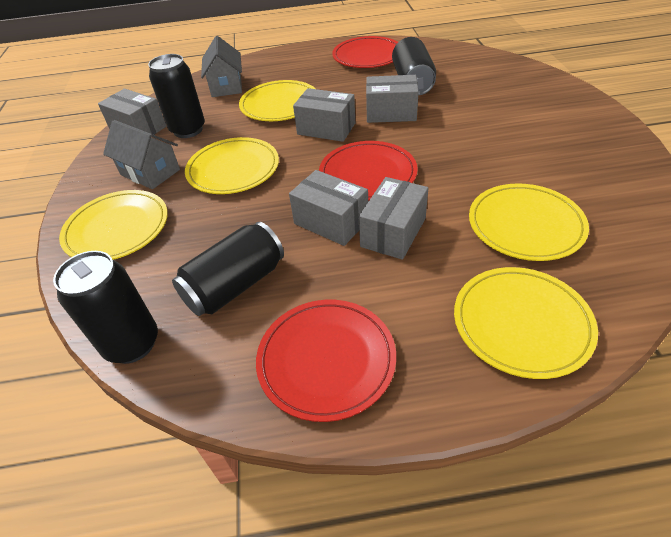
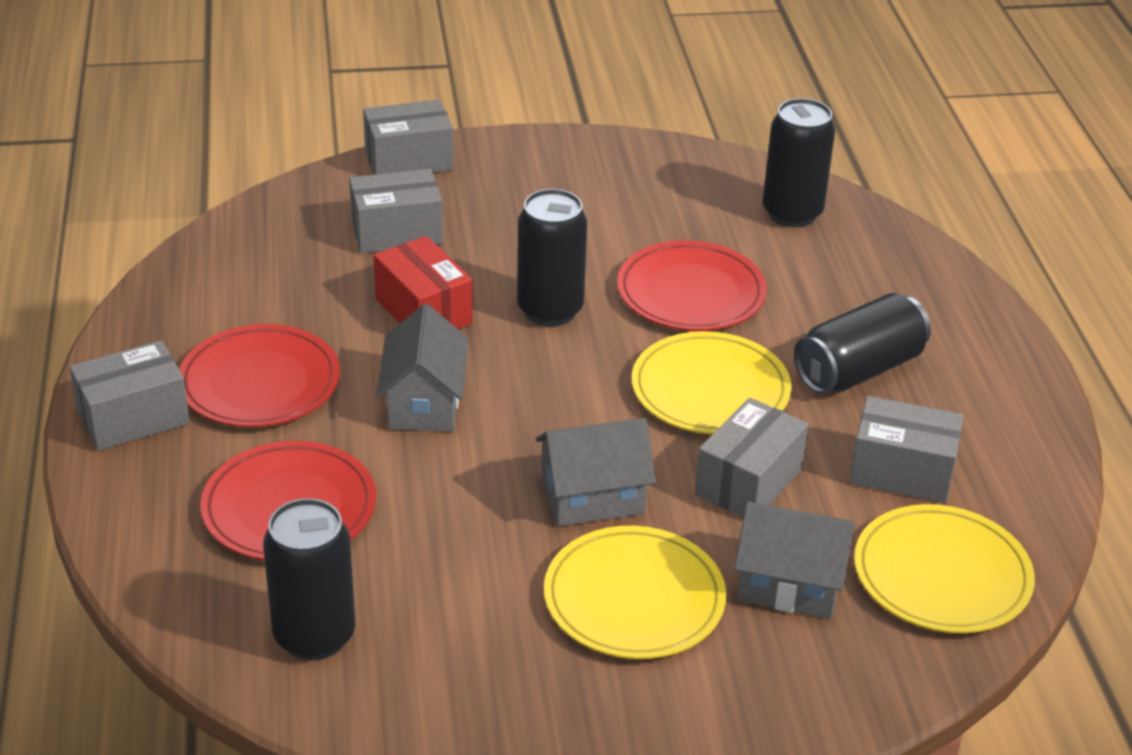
grey house: [103,120,180,189] [201,36,242,97] = 2 -> [376,304,468,432] [535,418,656,527] [734,501,855,619] = 3
red box: none = 0 -> [374,236,473,329] = 1
yellow plate: [59,190,168,260] [185,137,279,194] [239,80,315,121] [454,267,598,379] [469,183,589,261] = 5 -> [544,526,726,659] [632,331,792,434] [854,504,1035,633] = 3

